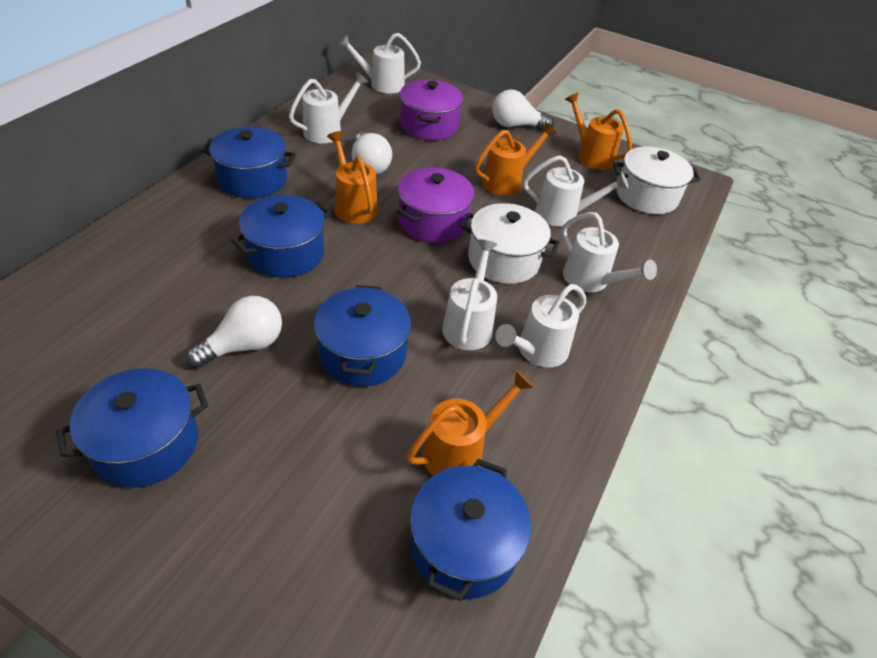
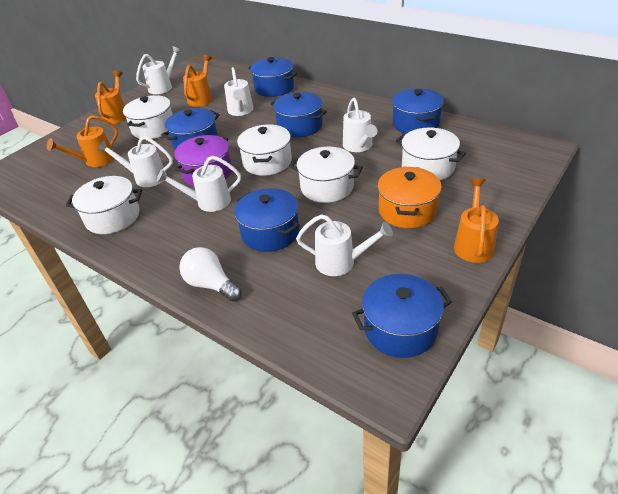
blue pot: [56,368,208,488] [201,126,296,198] [231,195,331,278] [314,285,411,386] [410,459,531,601] = 5 -> [161,108,220,150] [234,188,300,252] [248,57,297,97] [271,92,327,137] [352,274,452,358] [392,88,444,134] = 6
orange pot: none = 0 -> [377,167,442,228] = 1
purple pot: [397,167,475,243] [400,80,463,140] = 2 -> [174,135,232,186] = 1
white light bulb: [186,296,282,368] [352,132,392,174] [492,89,554,129] = 3 -> [179,247,242,301] = 1
white pot: [460,203,560,284] [613,146,701,214] = 2 -> [66,176,142,234] [123,95,173,139] [237,125,292,176] [290,147,363,203] [396,128,466,180] = 5

